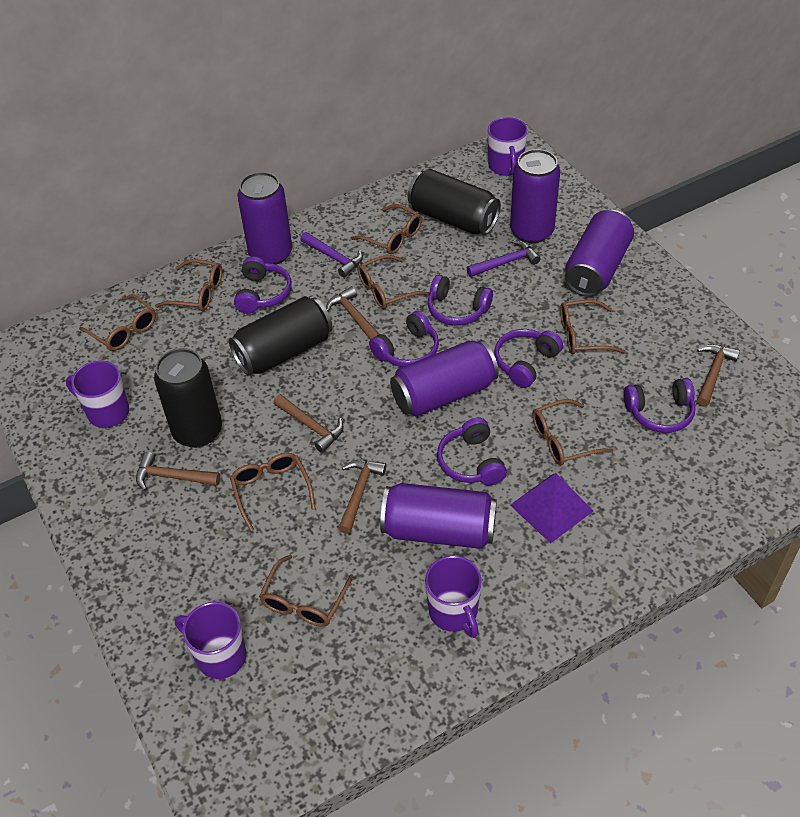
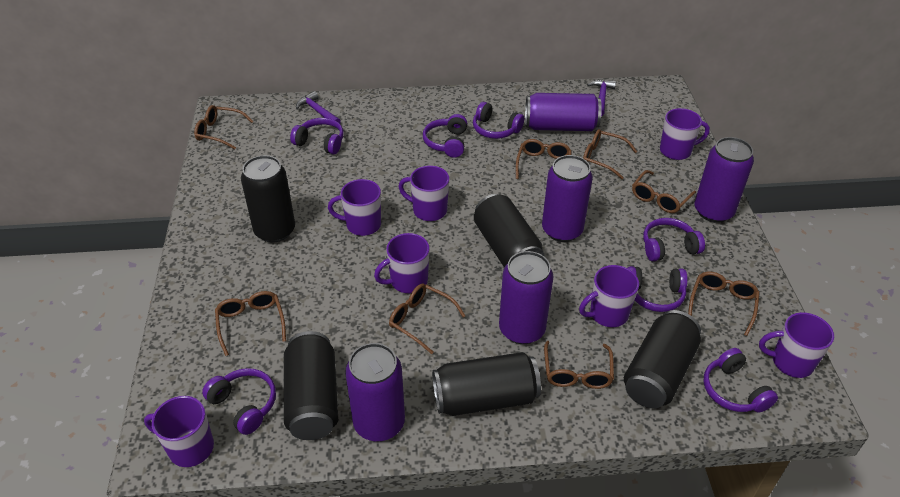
black can: [154,348,222,448] [229,296,333,376] [407,169,501,235] = 3 -> [241,155,295,243] [284,331,338,440] [432,352,541,416] [474,194,544,268] [624,310,701,408] = 5
brown hammer: [136,452,220,491] [273,394,344,453] [326,286,379,340] [338,460,386,534] [696,344,740,407] = 5 -> none = 0
purple headphones: [234,256,292,314] [369,311,439,367] [428,275,493,326] [437,418,507,485] [494,329,563,388] [624,378,696,433] = 6 -> [202,368,276,435] [290,118,344,154] [423,114,467,158] [473,102,524,139] [628,266,688,312] [643,218,705,261] [704,348,778,413] = 7
purple mug: [66,360,129,428] [175,602,246,679] [425,555,482,638] [488,117,528,176] = 4 -> [144,396,214,467] [328,179,381,236] [374,233,430,293] [398,166,449,221] [579,265,639,327] [660,108,710,160] [759,312,834,378] = 7
purple pyramid: [510,473,593,544] = 1 -> none = 0

